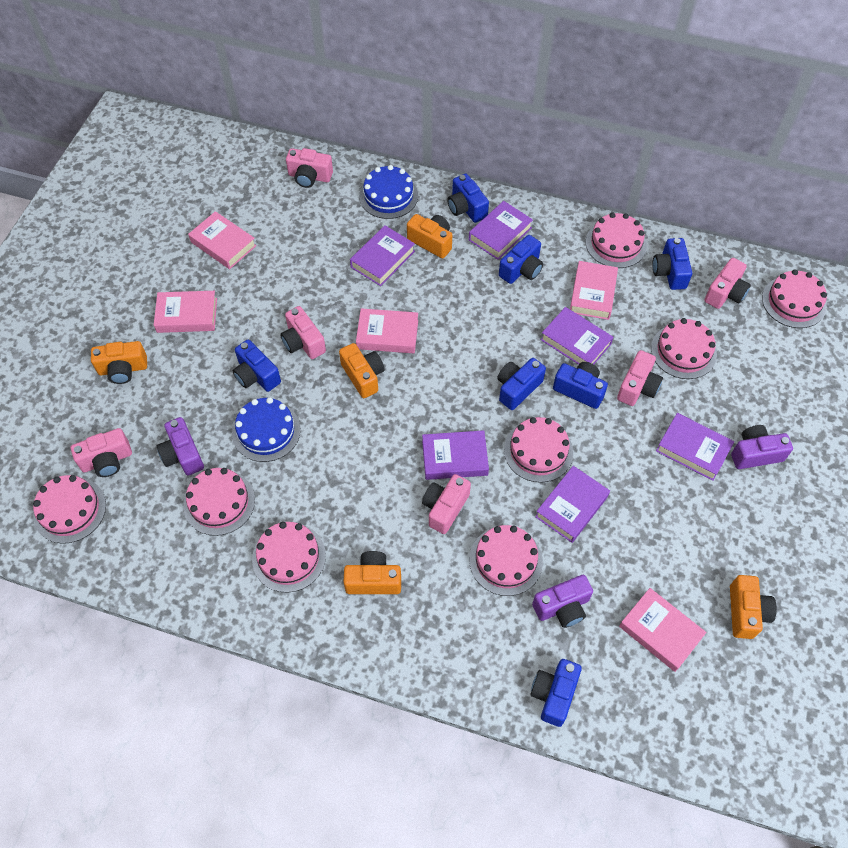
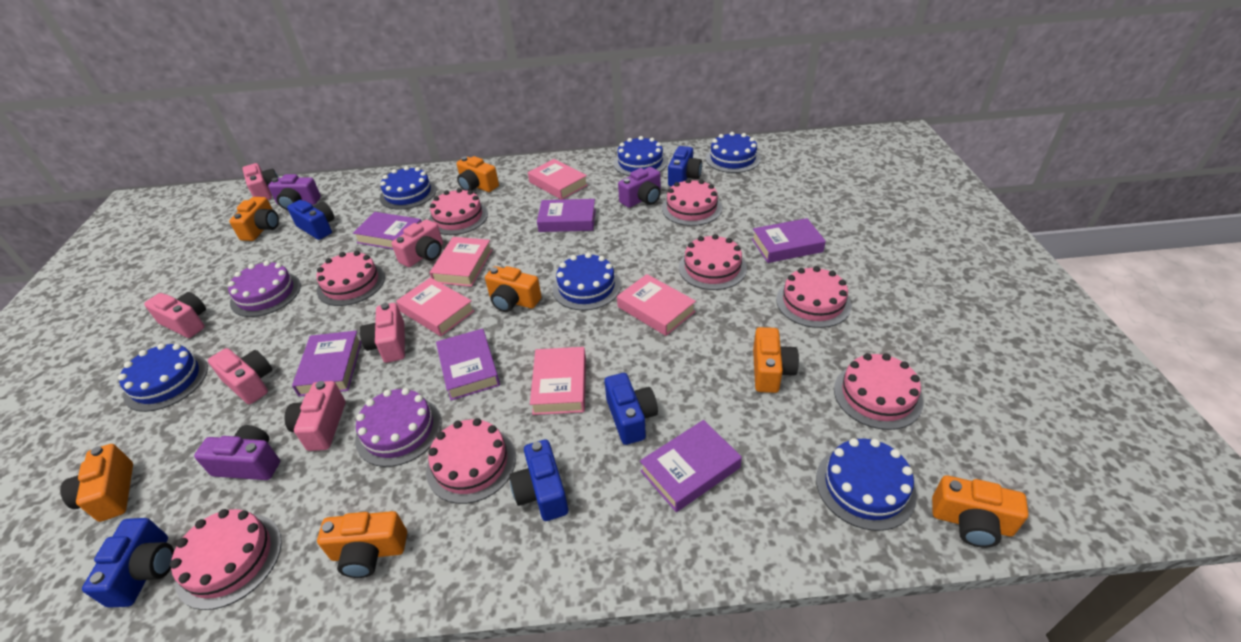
blue cake: [232,397,301,462] [359,165,418,219] = 2 -> [118,343,208,412] [380,166,436,210] [552,253,621,310] [614,136,668,176] [706,132,761,173] [816,438,917,531] = 6
blue camera: [233,340,281,392] [447,173,489,223] [497,358,546,410] [499,235,543,284] [530,659,582,727] [553,362,608,409] [652,238,692,290] = 7 -> [82,518,174,608] [287,200,334,240] [510,439,568,521] [605,373,658,445] [668,146,702,187] = 5
orange camera: [91,341,147,384] [339,343,384,398] [344,551,401,594] [407,214,452,258] [730,575,777,639] = 5 -> [60,444,133,522] [229,197,279,241] [317,511,407,578] [457,156,499,192] [485,266,541,312] [753,327,799,393] [932,475,1028,548] = 7
purple cake: none = 0 -> [228,261,301,317] [355,388,441,467] = 2

